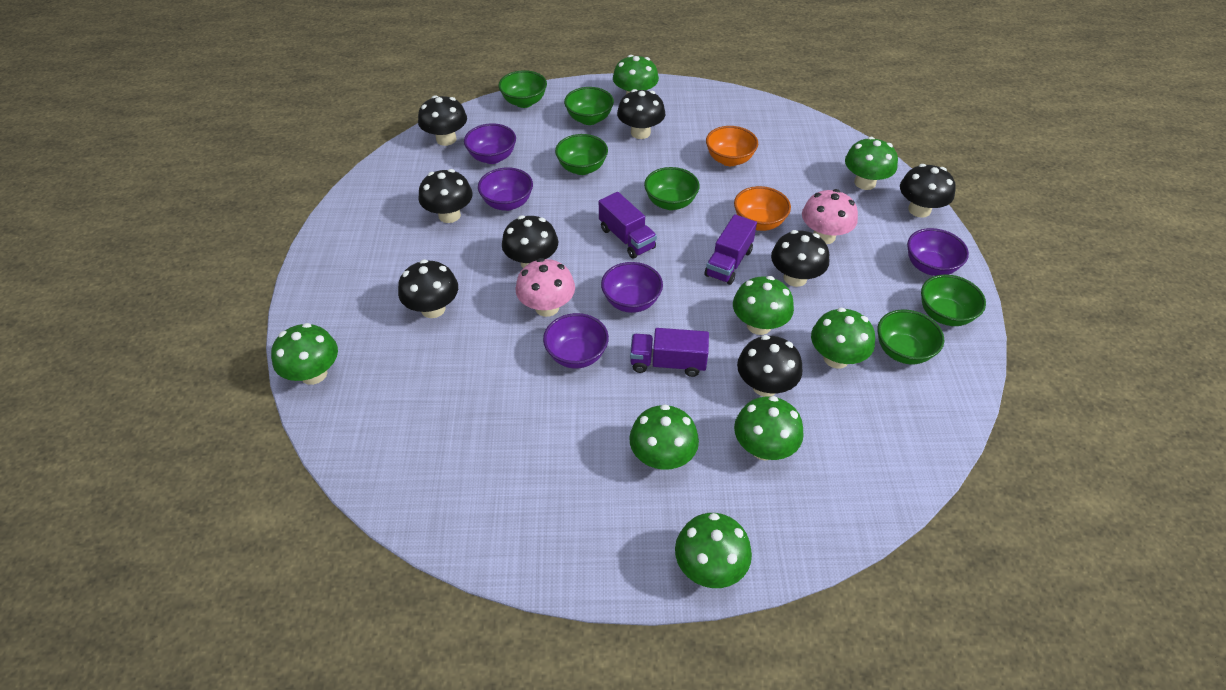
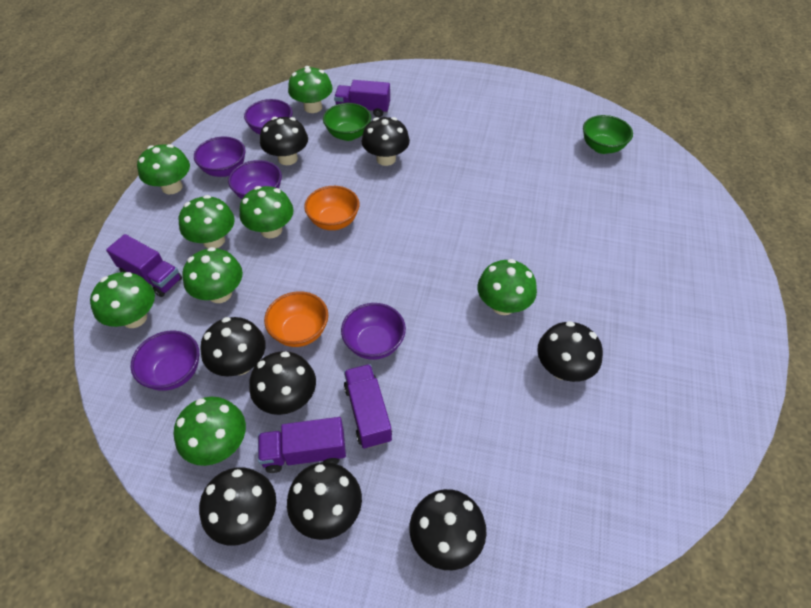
green bowl: [498,70,547,108] [555,134,608,175] [564,87,614,125] [644,167,700,210] [877,310,944,364] [921,275,986,326] = 6 -> [323,103,371,141] [583,115,633,154] = 2
pink mushroom: [516,258,575,317] [802,189,858,244] = 2 -> none = 0
purple truck: [599,192,657,259] [630,328,709,377] [705,214,757,285] = 3 -> [106,234,182,297] [258,417,346,473] [334,80,390,117] [344,364,392,449] = 4

